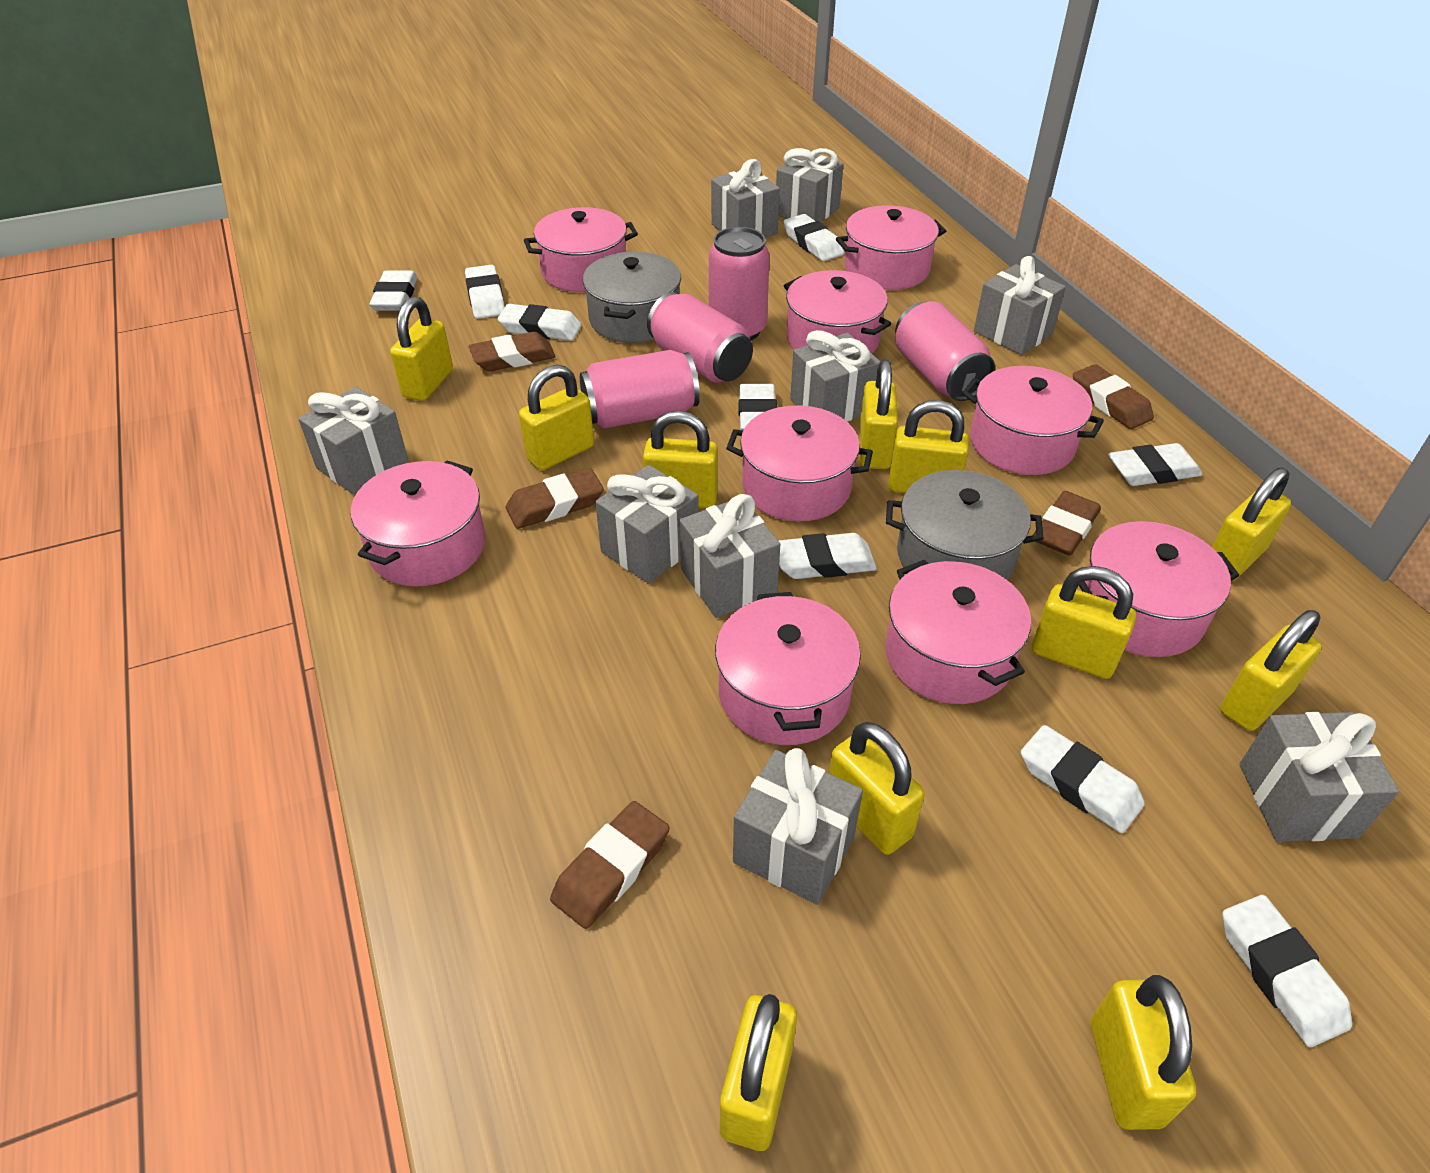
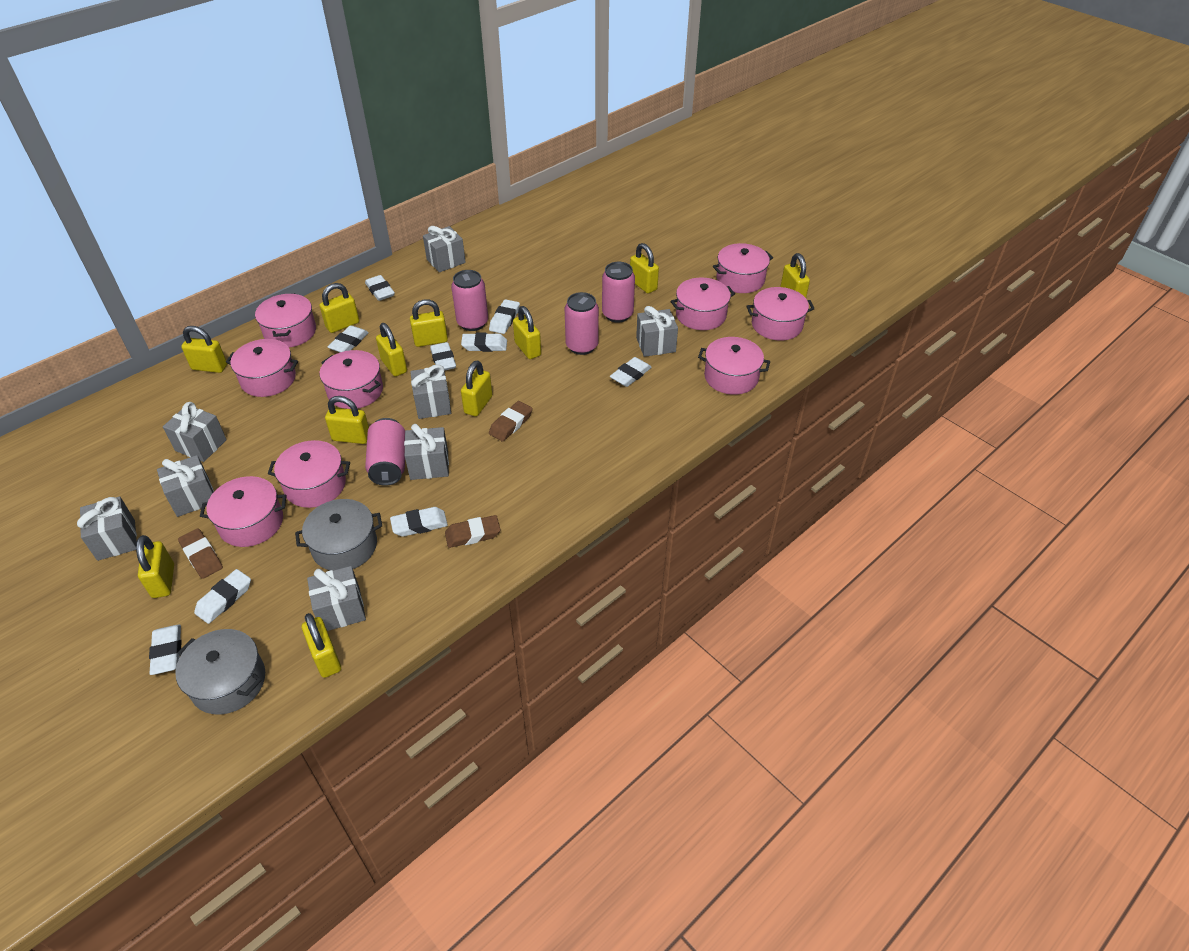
brown eraser: [469,332,556,371] [506,468,604,529] [550,801,670,929] [1032,491,1101,556] [1073,364,1154,429] = 5 -> [178,528,223,579] [445,515,501,548] [489,401,533,441] = 3
grey gift: [298,387,408,494] [595,465,699,584] [679,494,780,618] [711,159,780,237] [733,748,863,905] [776,148,844,222] [790,330,880,422] [974,256,1066,355] [1240,712,1399,842] = 9 -> [77,497,137,561] [157,455,214,517] [163,402,227,462] [307,566,366,631] [404,424,449,480] [410,364,451,419] [423,226,466,272] [636,306,678,357] = 8

